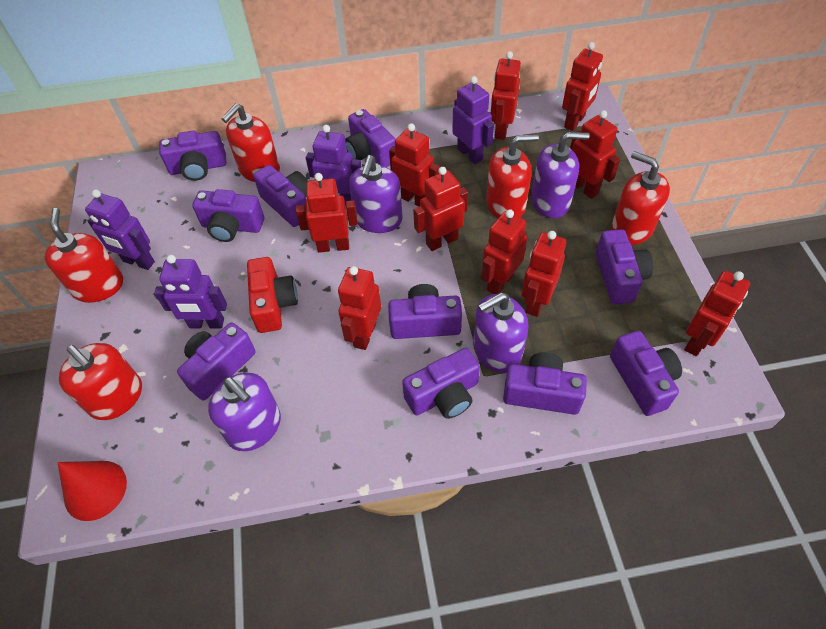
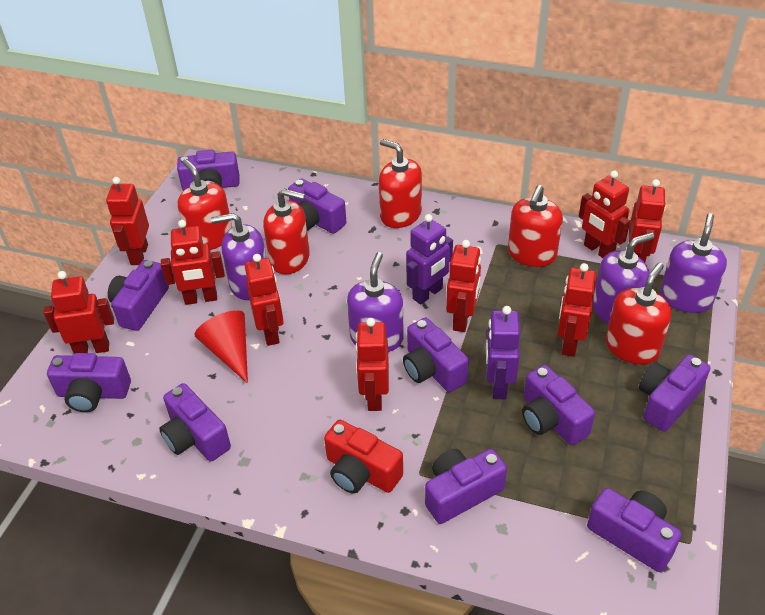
purple robot: [85,190,155,270] [154,255,227,329] [306,125,362,206] [452,76,494,164] = 4 -> [406,214,453,305] [486,306,520,399] = 2
red robot: [296,173,358,253] [338,266,381,350] [389,123,440,207] [413,167,468,251] [481,209,527,294] [491,51,521,140] [522,231,566,317] [562,42,603,131] [570,110,620,199] [684,271,750,356] = 10 -> [43,271,114,354] [106,177,149,265] [161,220,225,305] [245,254,284,346] [355,318,389,411] [446,240,481,332] [558,263,596,357] [579,170,630,258] [629,179,666,262] = 9

